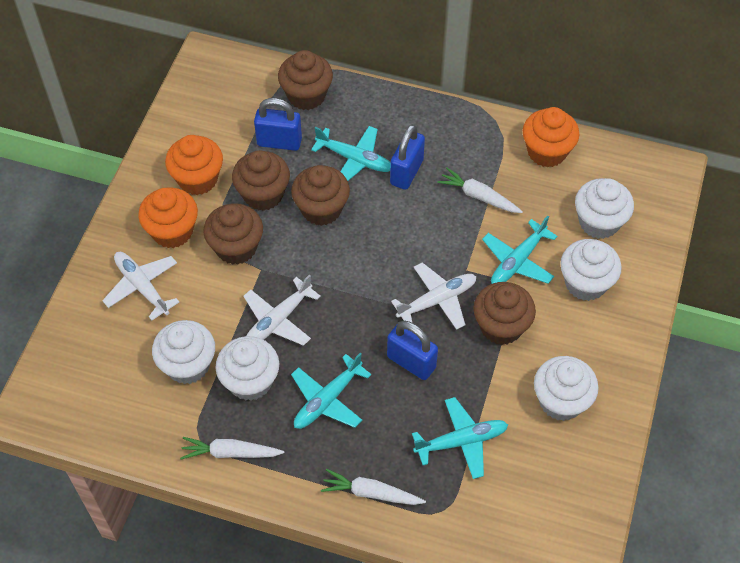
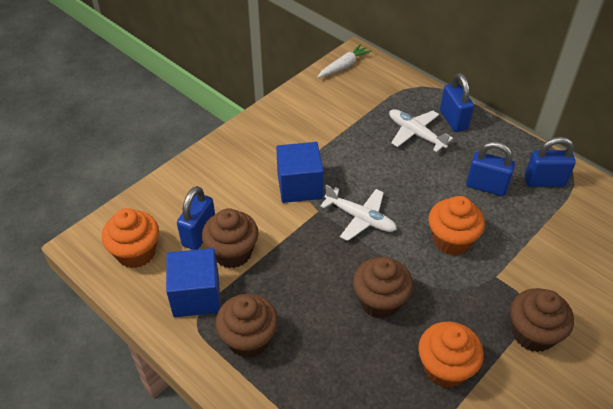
blue cube: none = 0 -> [166,248,220,317] [276,142,324,203] = 2
blue padlock: [254,98,302,151] [387,321,438,380] [390,124,425,190] = 3 -> [177,186,215,250] [440,73,474,132] [466,141,515,196] [525,137,576,187] = 4
brown cupcake: [203,204,263,265] [232,150,290,211] [278,50,333,110] [291,165,350,226] [473,282,536,345] = 5 -> [202,208,259,268] [215,294,278,358] [353,257,413,318] [510,288,574,352] = 4
turquoise plane: [291,353,372,429] [311,126,390,181] [412,397,508,479] [482,215,558,284] = 4 -> none = 0
white carrot: [180,437,284,459] [321,469,426,505] [437,168,523,213] = 3 -> [317,44,372,78] = 1
white cupcake: [152,320,215,384] [215,336,279,401] [534,356,598,421] [560,239,622,301] [575,178,634,239] = 5 -> none = 0
white plane: [102,252,179,320] [243,274,321,346] [391,263,476,330] = 3 -> [320,185,397,241] [389,109,453,152] = 2

